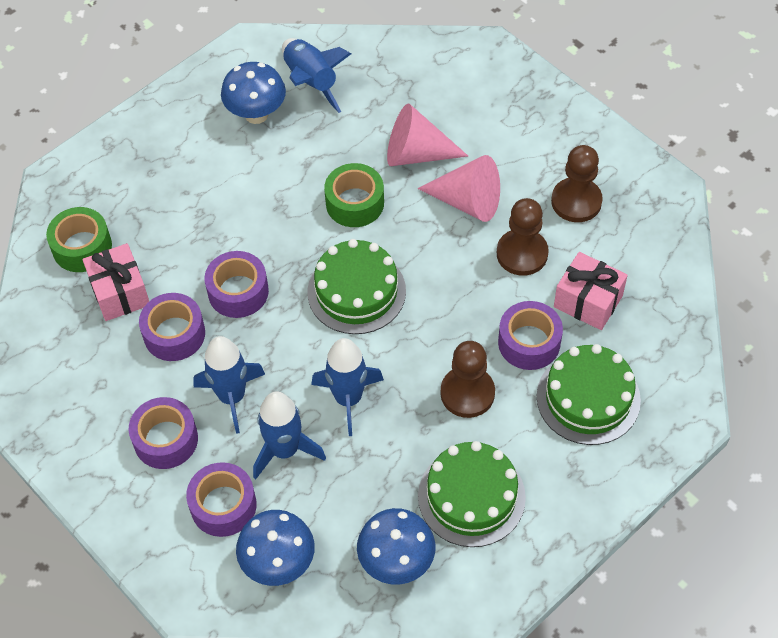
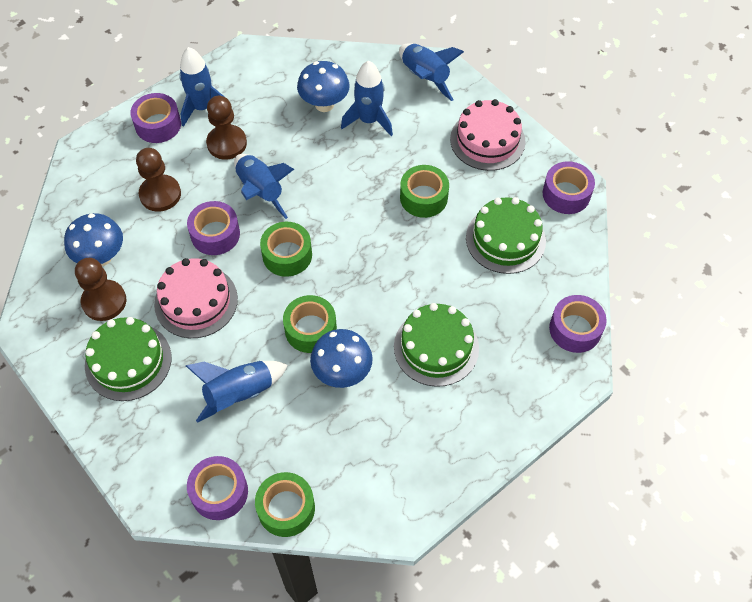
blue rocket: [193,336,265,434] [253,391,326,479] [282,38,351,113] [311,338,384,436] = 4 -> [179,47,225,127] [186,361,288,423] [234,154,294,219] [341,60,393,136] [399,43,464,101] = 5
green tape: [46,207,112,272] [324,163,384,227] = 2 -> [255,472,315,537] [260,222,312,277] [283,295,337,353] [400,165,449,218] = 4
pink cake: none = 0 -> [154,258,238,338] [450,99,526,171] = 2
pink cone: [387,104,468,166] [417,155,500,222] = 2 -> none = 0
pink gift: [82,243,149,321] [554,252,628,330] = 2 -> none = 0

